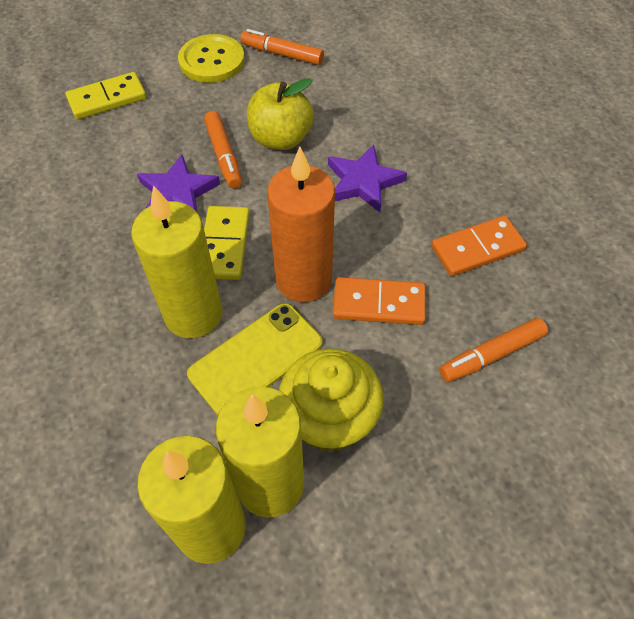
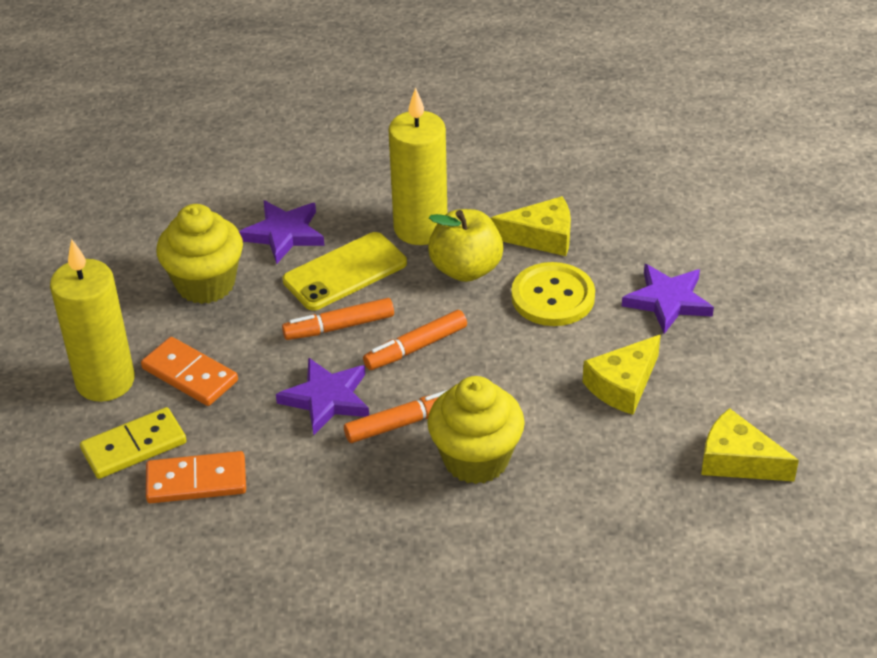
orange candle: [267,147,335,302] = 1 -> none = 0
purple star: [137,154,220,212] [328,145,407,212] = 2 -> [239,200,325,264] [276,357,369,435] [622,264,714,334] = 3
yellow candle: [131,186,222,338] [137,436,246,564] [216,387,304,518] = 3 -> [50,239,135,402] [389,87,447,245] = 2
yellow cheese: none = 0 -> [491,196,571,256] [583,335,661,415] [701,408,799,481] = 3
yellow cupcake: [279,349,383,452] = 1 -> [156,204,243,304] [427,376,525,484] = 2
yellow domino: [66,72,147,119] [204,206,250,280] = 2 -> [80,407,187,479] = 1

